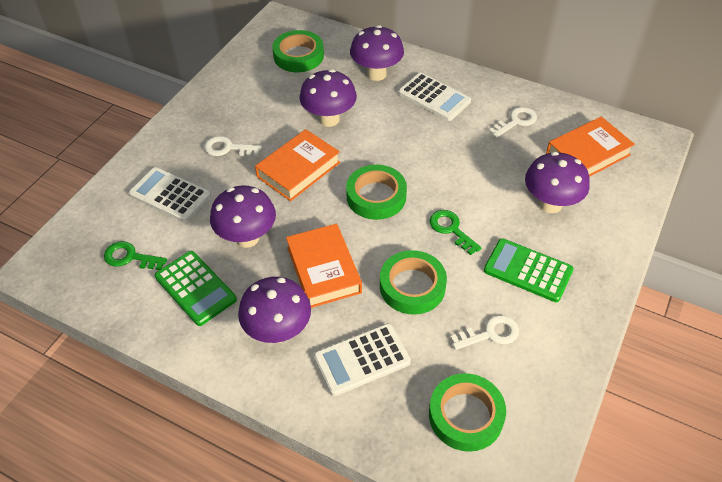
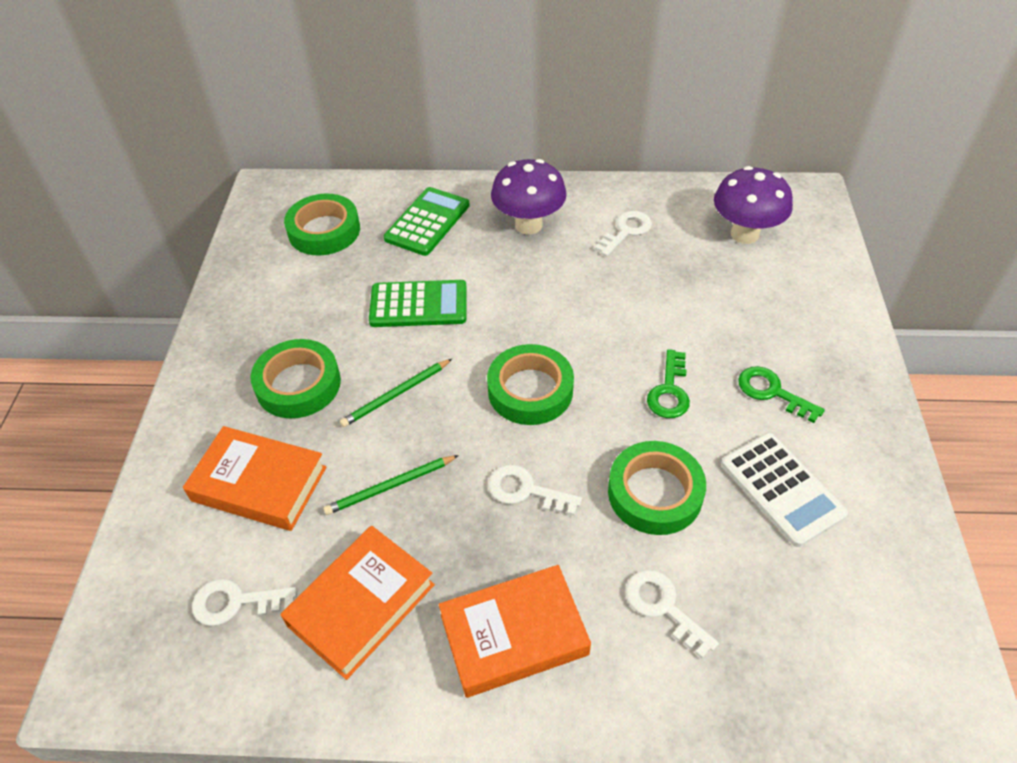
green pencil: none = 0 -> [323,455,459,515] [340,359,452,427] = 2
purple mushroom: [210,185,276,248] [238,277,311,343] [299,69,357,127] [350,25,404,81] [525,152,590,213] = 5 -> [491,159,567,235] [714,166,793,244] = 2
white calculator: [129,167,211,222] [314,324,411,396] [398,73,471,121] = 3 -> [721,433,848,547] = 1
white key: [204,136,262,156] [450,315,519,350] [489,107,537,138] = 3 -> [192,579,297,626] [488,464,582,516] [595,211,652,256] [626,570,719,658] = 4

